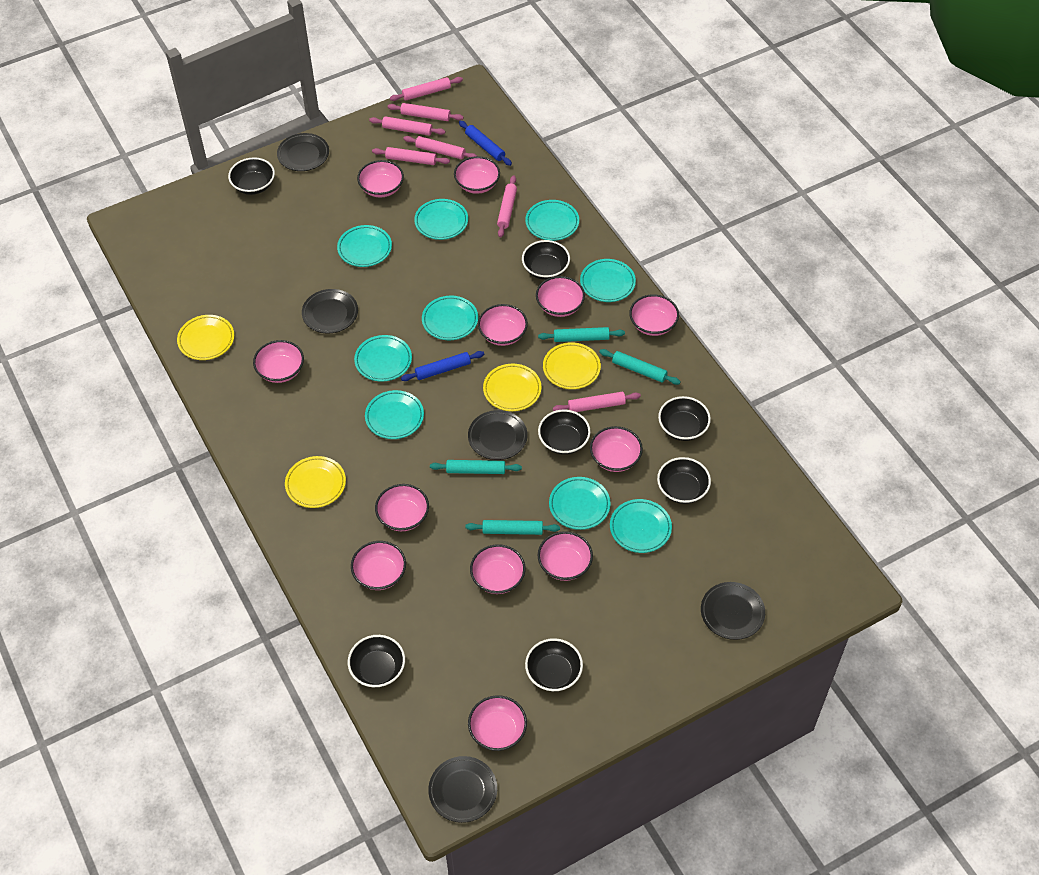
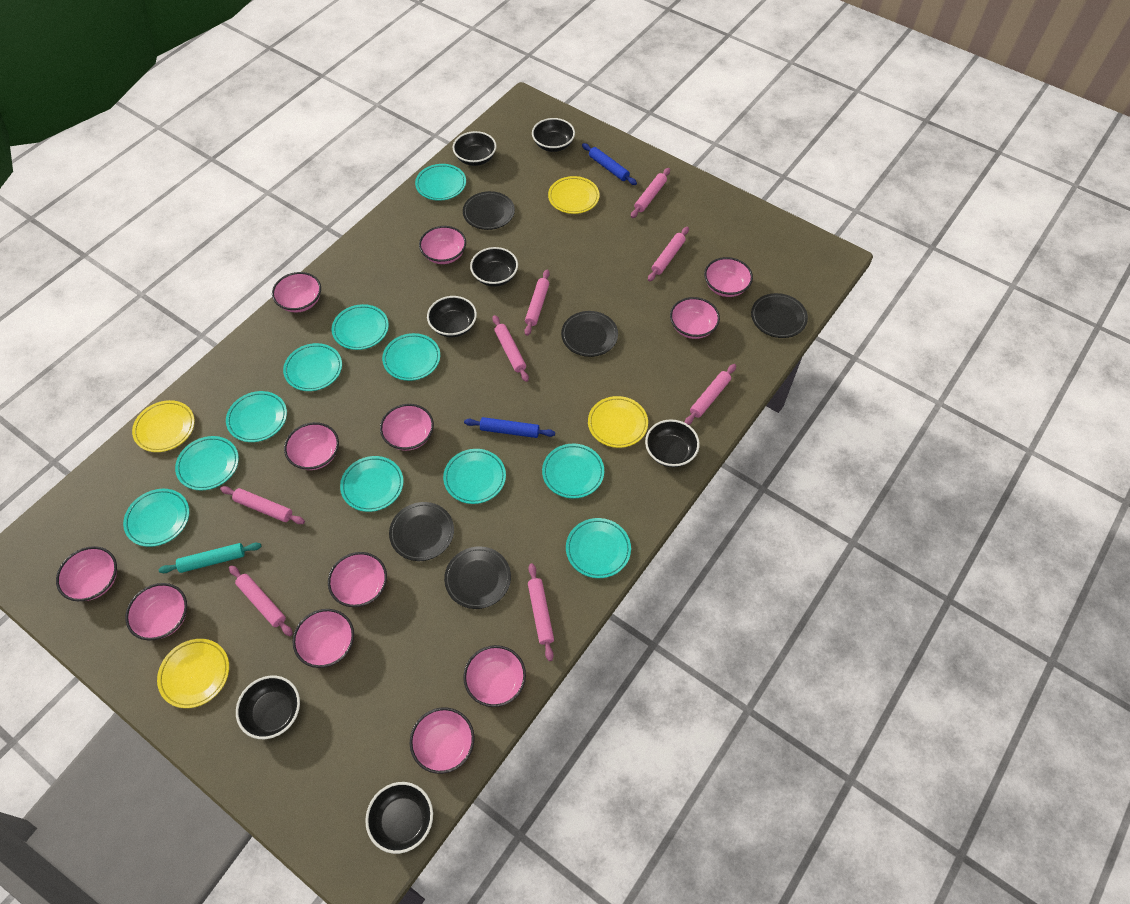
pink rolling pin: [369,116,445,136] [372,147,450,165] [388,103,464,121] [390,77,463,101] [403,136,477,159] [497,176,517,237] [553,392,641,412] = 7 -> [220,486,305,524] [229,565,293,636] [492,315,529,382] [524,269,550,336] [528,563,554,661] [631,168,670,218] [648,227,689,282] [685,364,736,425] = 8
turquoise plate: [337,225,392,267] [354,335,412,382] [365,390,424,439] [414,199,468,240] [422,296,478,340] [525,200,579,241] [549,477,610,530] [580,259,636,302] [610,499,672,553] = 9 -> [123,489,189,547] [175,436,239,491] [226,391,287,442] [283,343,342,391] [332,304,389,350] [340,456,403,512] [382,333,440,381] [415,164,466,201] [443,449,506,504] [542,444,604,499] [566,518,631,578] = 11
turquoise rolling pin: [430,460,522,474] [465,520,560,535] [538,327,625,342] [599,349,681,385] = 4 -> [159,543,261,573] = 1

